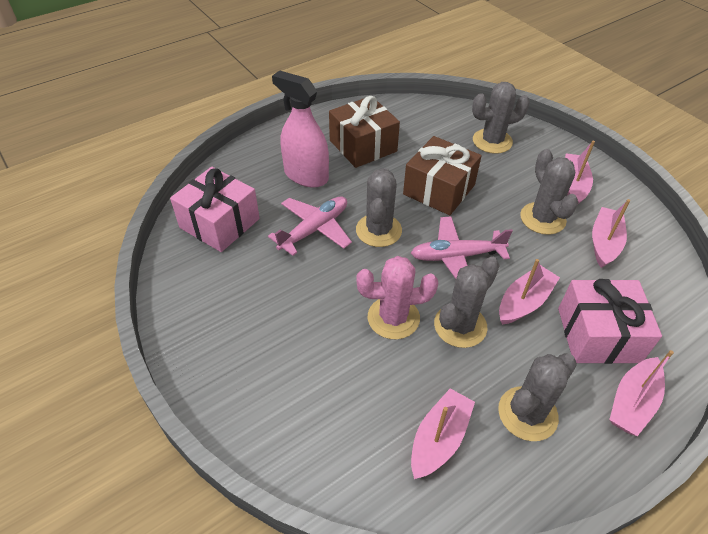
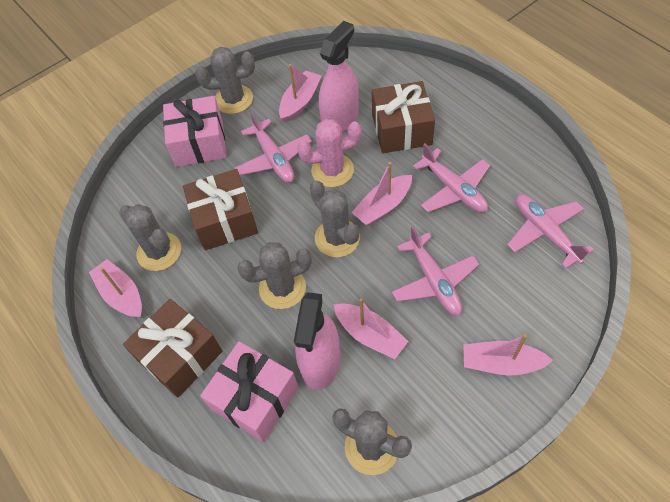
brown gift: [329,96,400,168] [403,136,482,215] = 2 -> [123,299,222,398] [183,169,258,250] [372,81,435,153] = 3
pink plane: [268,197,352,256] [411,216,513,279] = 2 -> [235,111,312,183] [392,226,479,316] [413,143,490,213] [507,194,594,269] = 4
pink spray bottle: [272,70,329,188] = 1 -> [294,292,340,390] [319,21,359,132] = 2

